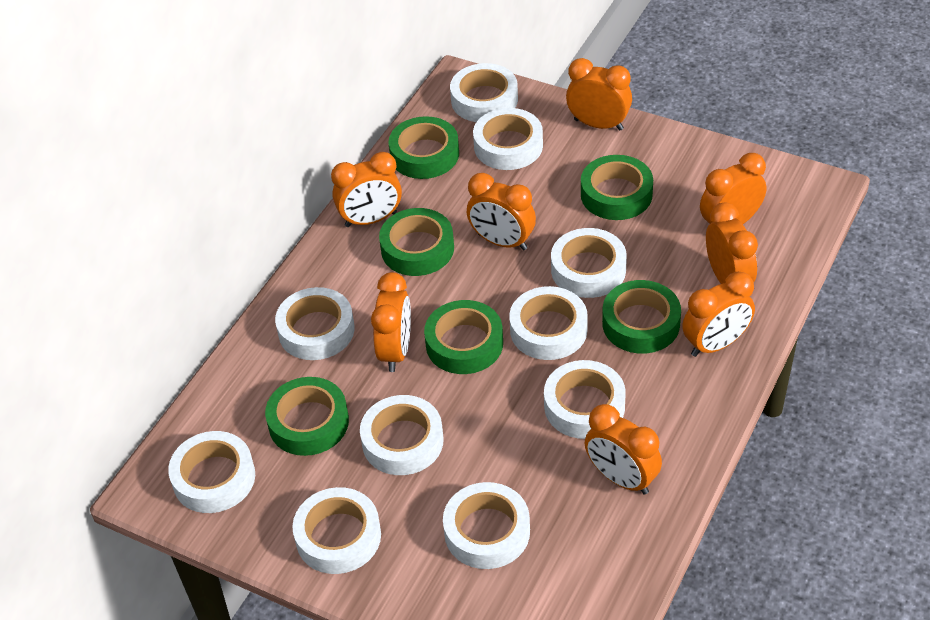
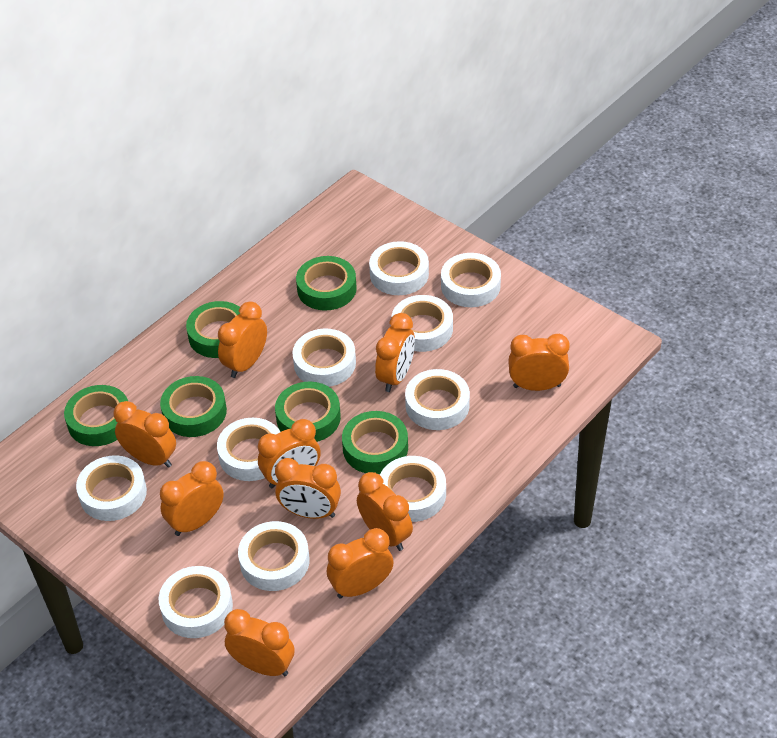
orange clock: [331,152,402,227] [371,272,411,372] [467,173,536,250] [566,58,632,130] [585,404,662,495] [682,272,755,357] [700,153,767,224] [706,202,758,284] = 8 -> [113,401,176,468] [160,461,224,536] [218,301,267,378] [224,609,294,676] [258,419,321,488] [275,458,341,519] [327,528,393,599] [357,472,413,551] [375,313,415,392] [508,334,570,391] = 10

